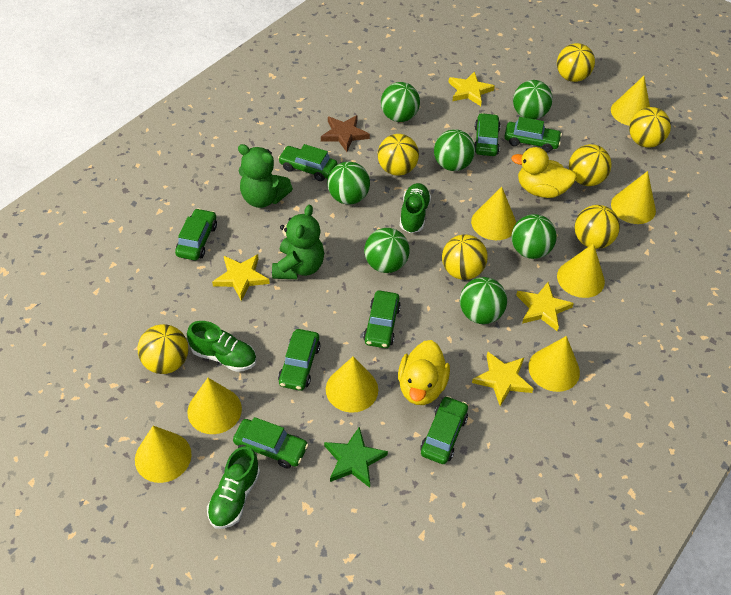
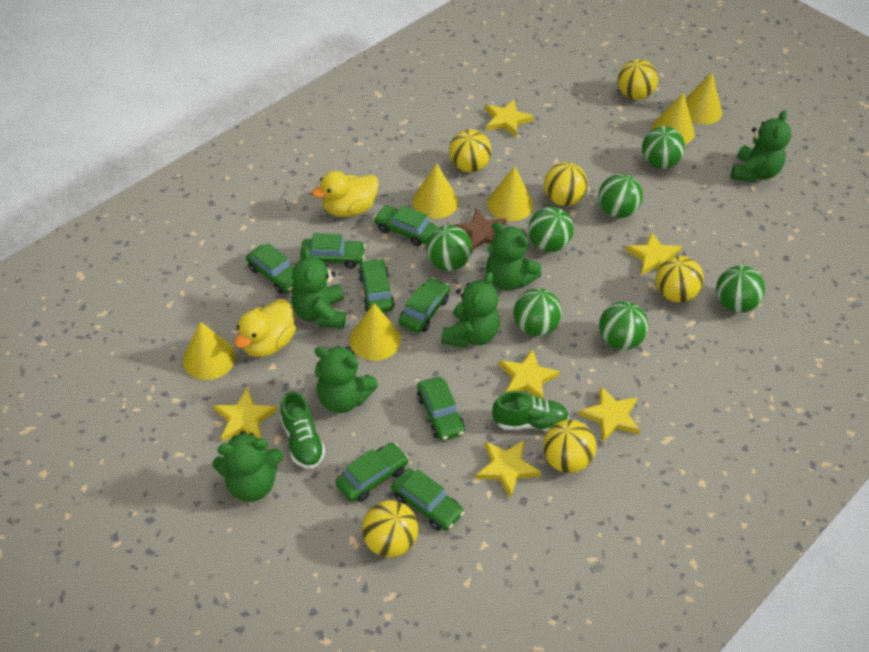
green shoe: [187,321,256,372] [207,446,260,529] [400,183,431,233] = 3 -> [280,391,325,469] [492,391,569,431] = 2
green star: [324,427,388,488] = 1 -> none = 0
green teddy bear: [238,144,293,208] [272,205,324,279] = 2 -> [212,431,283,502] [291,247,346,329] [314,346,378,413] [441,272,500,348] [486,222,542,290] [731,110,791,182] = 6
yellow ball: [137,324,188,374] [378,134,419,176] [442,234,488,280] [557,43,595,82] [569,144,612,186] [574,205,620,249] [629,107,671,148] = 7 -> [362,500,418,558] [449,129,492,172] [543,420,596,473] [544,162,588,206] [618,59,658,100] [656,256,704,303] = 6
yellow cone: [135,426,192,483] [187,378,242,434] [326,356,378,413] [471,187,516,240] [528,336,580,392] [557,243,605,298] [611,76,650,126] [611,171,656,224] = 8 -> [183,322,236,380] [350,303,401,361] [412,163,458,219] [487,166,533,221] [651,92,695,144] [685,72,722,125] = 6
yellow star: [212,254,270,301] [448,71,495,106] [472,352,533,406] [516,282,574,331] = 4 -> [213,387,277,442] [476,440,541,499] [485,100,534,137] [499,349,560,399] [579,386,641,442] [626,231,682,276] = 6

